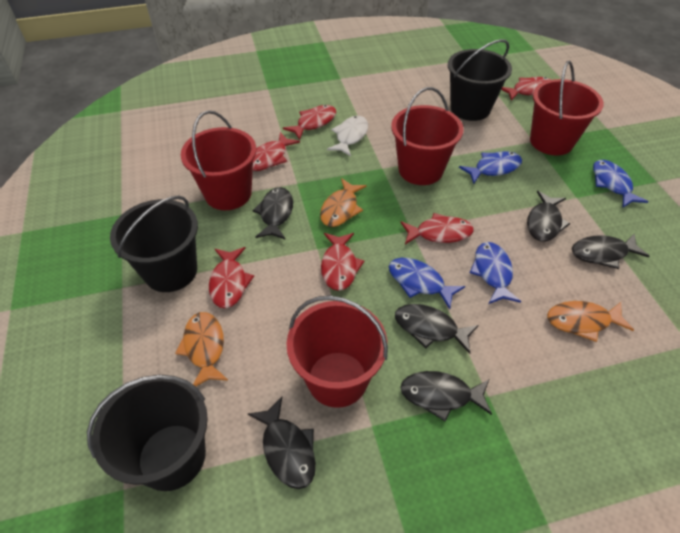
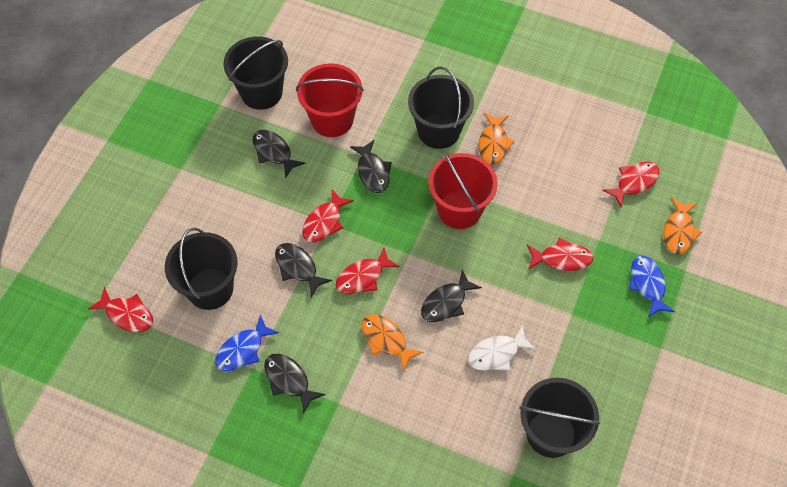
black bucket: [87,375,208,491] [110,195,198,292] [448,39,512,121] = 3 -> [165,227,238,310] [223,36,288,110] [408,66,474,149] [519,378,600,458] = 4
black fish: [248,397,316,489] [252,187,293,239] [395,304,479,354] [400,371,492,422] [527,191,570,242] [572,233,649,269] = 6 -> [252,130,306,178] [264,354,325,414] [275,243,332,297] [350,140,392,193] [421,269,482,322] = 5
blue fish: [389,258,465,309] [459,151,522,184] [470,242,522,304] [593,160,649,208] = 4 -> [215,315,279,371] [629,256,675,317] = 2
red bucket: [181,110,256,210] [287,295,388,408] [391,87,464,185] [530,60,604,155] = 4 -> [296,63,364,137] [428,151,498,229] = 2
red fish: [209,247,254,308] [253,132,300,171] [283,105,336,140] [321,233,364,291] [400,213,474,244] [501,77,551,101] = 6 -> [88,286,153,332] [302,189,354,243] [335,248,400,294] [527,238,593,271] [602,161,659,207] = 5

